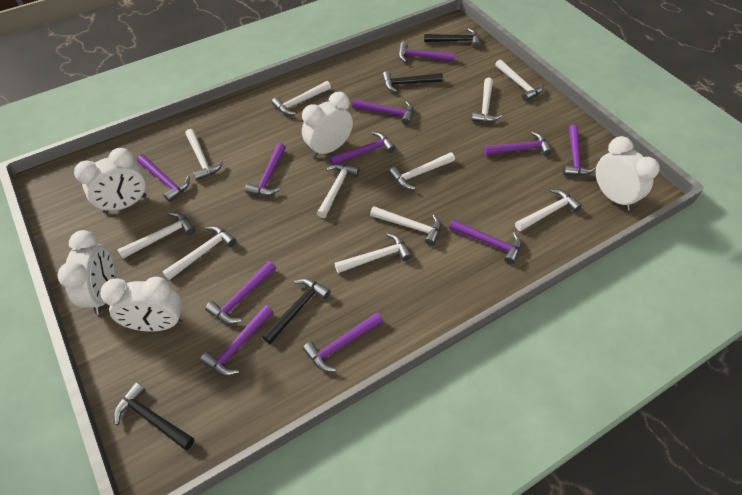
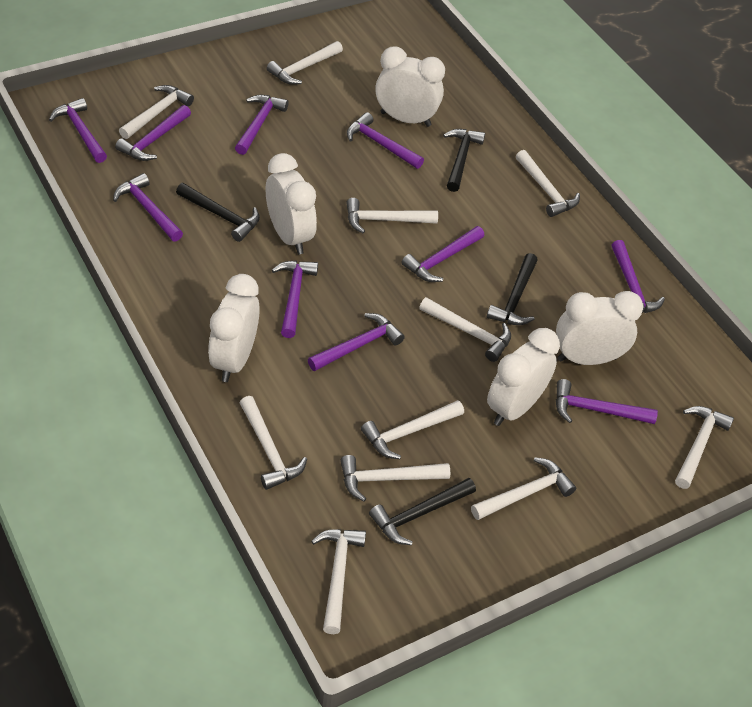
purple hammer: [137,155,190,202] [200,305,273,376] [205,261,276,324] [245,143,286,196] [303,312,383,372] [329,132,396,165] [352,99,413,125] [398,42,455,62] [449,219,521,264] [484,131,553,156] [563,125,596,175] = 11 -> [49,98,107,163] [113,173,183,242] [115,105,191,161] [235,95,289,155] [272,261,318,338] [308,313,405,371] [347,112,424,169] [401,226,484,282] [556,379,658,424] [611,240,665,313] = 10

